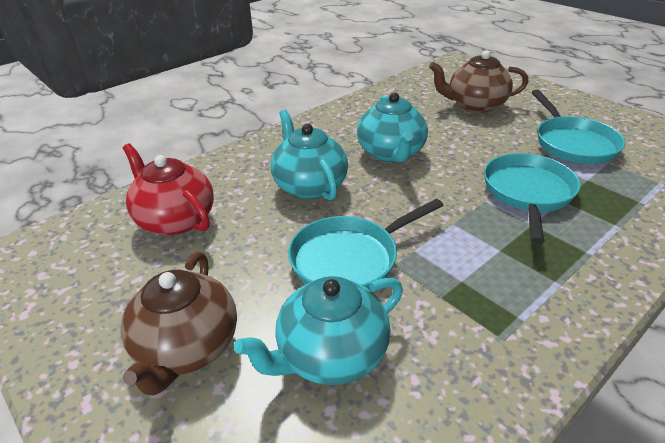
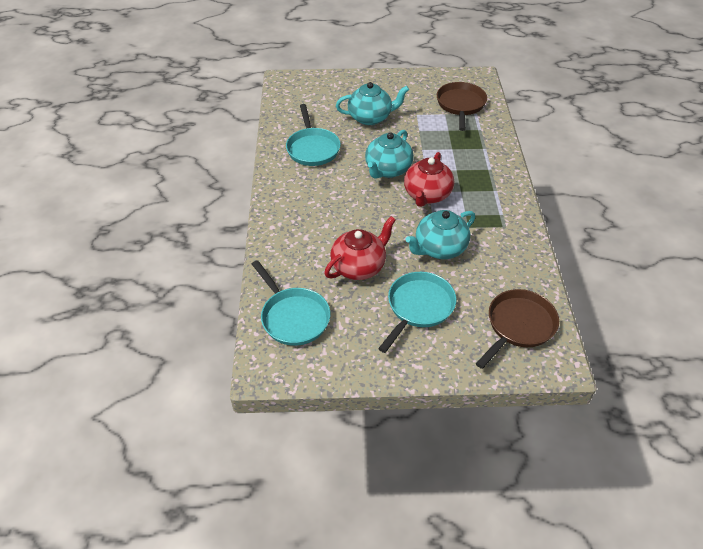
brown pan: none = 0 -> [437,82,487,131] [476,289,559,369] = 2
brown teapot: [120,252,237,396] [429,51,529,113] = 2 -> none = 0
red teapot: [123,143,214,235] = 1 -> [324,216,396,280] [404,152,454,207] = 2

